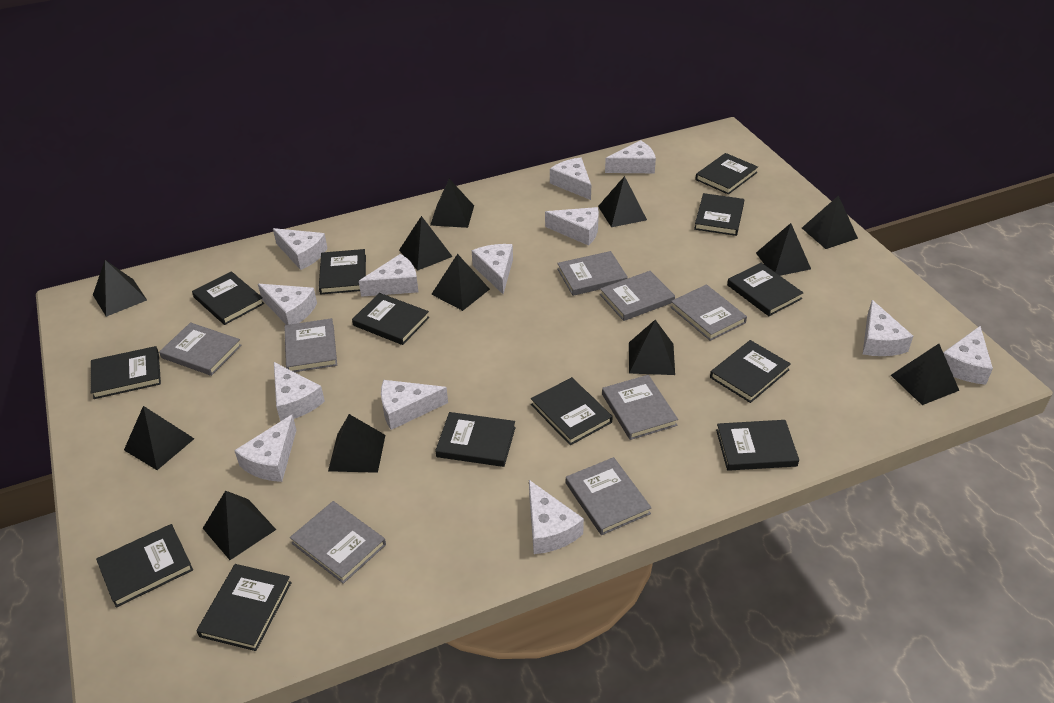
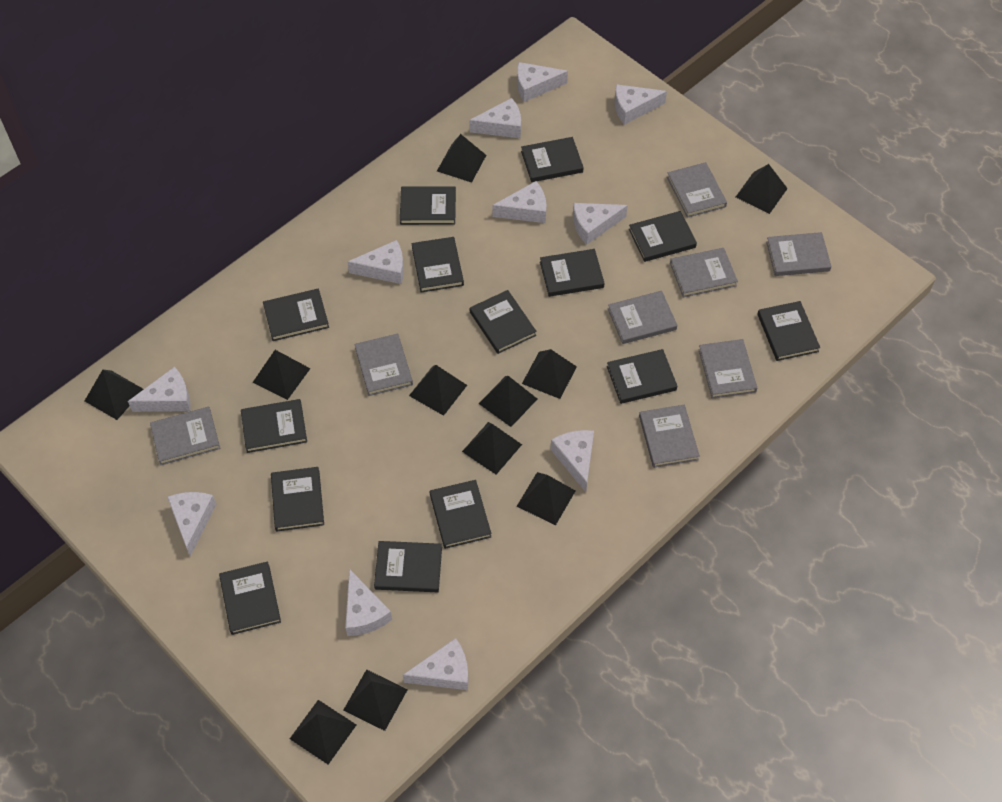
black book: [91,346,161,399] [96,524,193,608] [192,271,264,325] [196,564,292,651] [319,249,366,294] [352,293,429,345] [435,412,516,467] [531,377,613,445] [694,193,744,236] [695,153,758,194] [710,340,791,403] [716,420,799,471] [727,263,803,316] = 13 -> [219,561,281,635] [241,399,307,453] [263,289,329,341] [271,467,324,532] [374,541,442,592] [400,186,456,225] [412,237,464,292] [430,480,492,549] [470,290,536,354] [521,137,584,182] [540,249,604,297] [607,349,677,404] [629,211,697,262] [757,301,820,361] = 14
black pyramid: [93,260,147,317] [124,406,194,470] [203,491,276,560] [328,414,385,473] [399,216,453,271] [430,179,474,228] [431,254,490,311] [598,176,647,227] [629,320,675,375] [756,223,811,276] [802,195,858,249] [891,344,959,405] = 12 -> [85,370,144,420] [252,350,311,400] [290,700,356,764] [344,669,408,731] [409,365,467,416] [437,134,486,183] [462,422,522,474] [478,376,537,427] [517,472,575,525] [522,349,577,399] [736,164,788,214] = 11
white cheese: [234,415,297,482] [258,284,317,325] [273,228,328,270] [274,362,325,421] [359,254,418,297] [381,380,448,430] [472,244,513,294] [529,480,584,554] [545,207,599,246] [550,158,591,200] [605,140,656,173] [863,300,913,356] [943,326,993,385] = 13 -> [128,367,191,412] [167,492,217,556] [345,569,392,636] [347,240,404,284] [403,638,469,690] [469,98,521,138] [492,181,546,223] [517,62,568,102] [550,430,594,492] [573,203,628,245] [615,84,667,125] = 11

